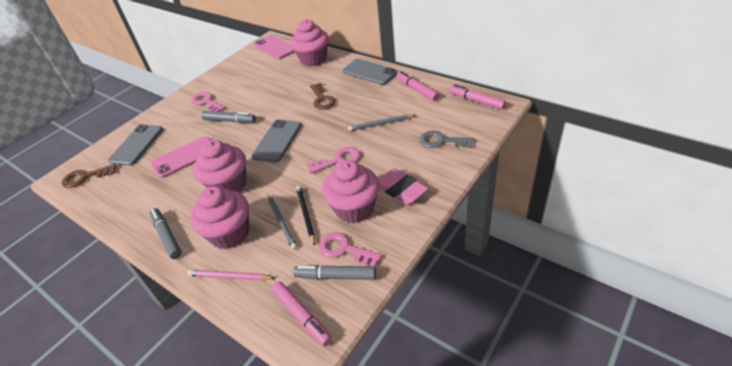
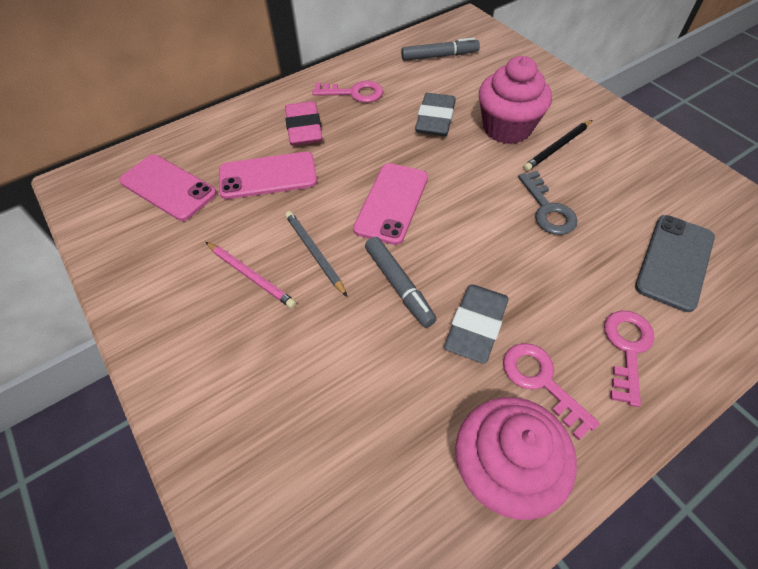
brown key: [62,164,116,188] [310,82,336,110] = 2 -> none = 0
grey eraser: none = 0 -> [415,93,456,136] [444,284,509,364] = 2
grey marker: [149,208,182,259] [201,111,256,123] [293,265,376,280] = 3 -> [365,237,437,328] [401,37,480,61] = 2
grey pencil: [267,194,297,250] [348,114,416,131] = 2 -> [285,211,347,296] = 1
grey phone: [108,125,163,166] [251,120,301,163] [343,59,397,85] = 3 -> [635,215,715,312] = 1
pink cupcake: [190,186,249,249] [193,140,246,192] [290,19,329,67] [322,160,379,223] = 4 -> [455,397,577,520] [479,56,552,144] = 2
pink marker: [271,282,332,346] [396,71,439,101] [449,84,506,110] = 3 -> none = 0
pink phone: [151,137,210,178] [254,35,294,59] = 2 -> [119,155,217,221] [219,152,317,199] [353,163,428,245] = 3

